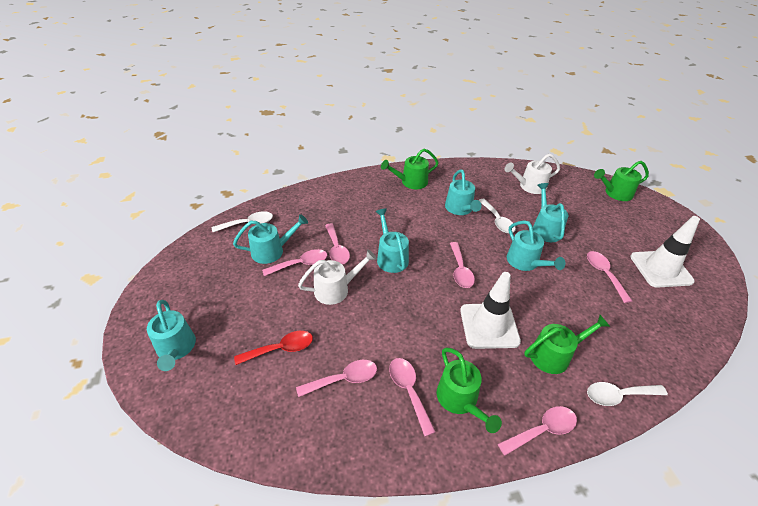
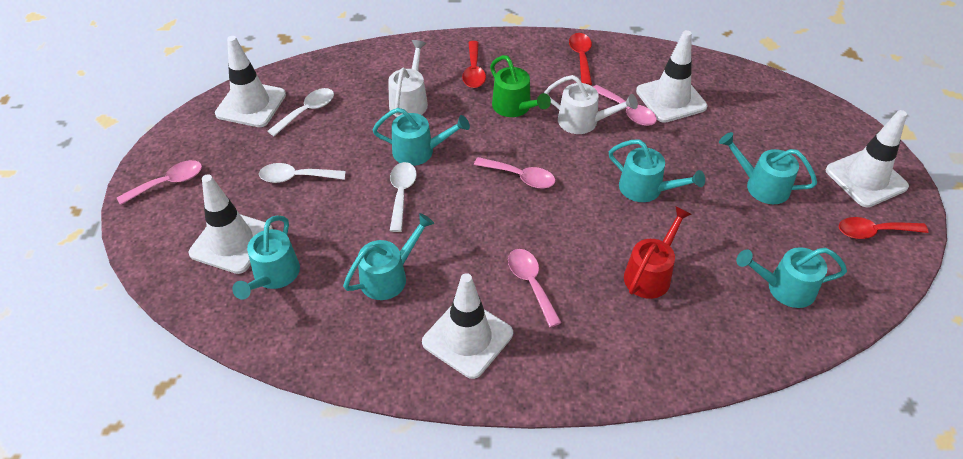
green watering can: [381,148,439,189] [436,347,502,433] [524,315,610,374] [594,161,649,201] = 4 -> [490,55,551,117] = 1
pink spoon: [262,249,327,276] [296,360,377,397] [325,224,350,264] [389,358,435,436] [450,242,475,288] [498,406,577,456] [587,251,632,303] = 7 -> [117,160,202,205] [474,157,556,189] [508,249,562,327] [593,85,657,126] = 4
red spoon: [234,331,313,365] = 1 -> [462,41,486,88] [569,33,592,85] [839,217,929,239] = 3
red watering can: none = 0 -> [624,206,691,299] = 1
white traffic cone: [460,272,521,349] [630,216,700,288] = 2 -> [189,174,273,274] [215,36,286,127] [422,273,513,379] [636,30,707,123] [826,110,909,207] = 5

